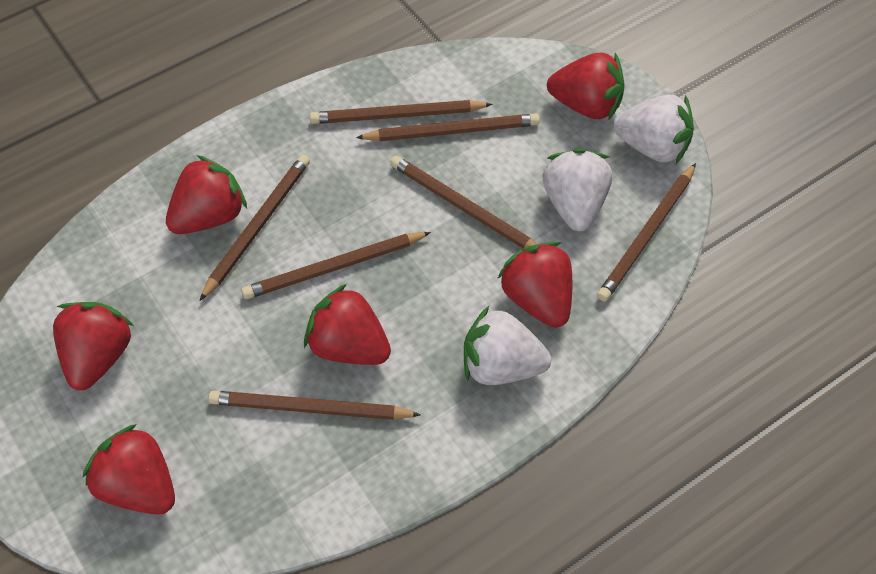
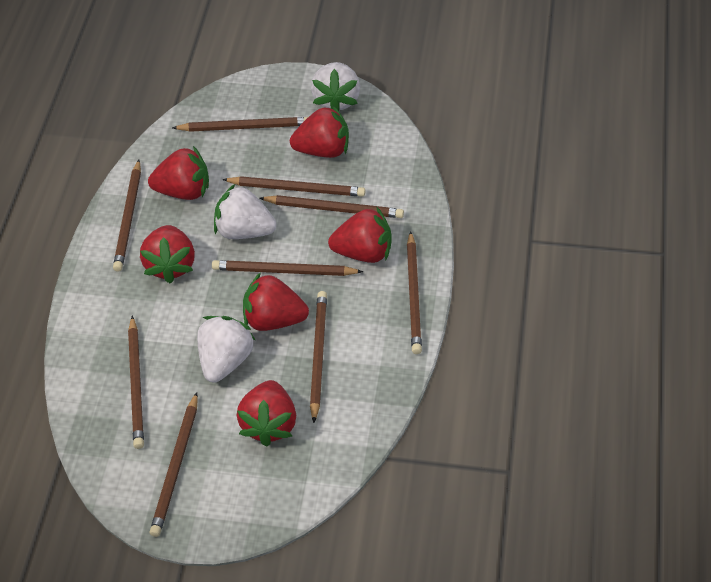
brown pencil: [199,155,310,301] [208,391,421,420] [241,232,431,299] [310,100,493,124] [356,114,540,141] [390,156,537,248] [597,163,696,301] = 7 -> [113,160,141,272] [128,316,144,449] [149,392,198,537] [172,117,308,132] [212,260,363,276] [222,176,366,197] [259,195,404,218] [310,291,327,423] [407,231,422,354] = 9

